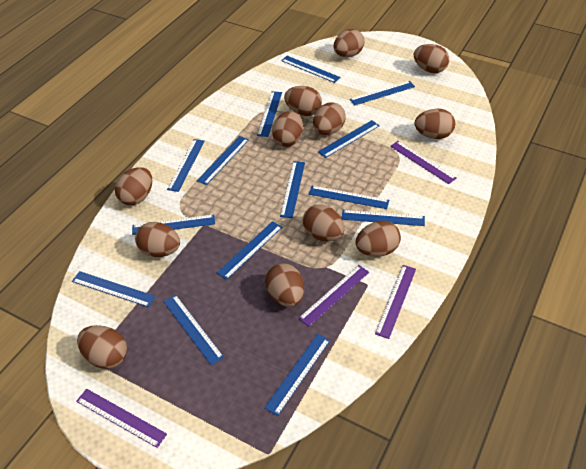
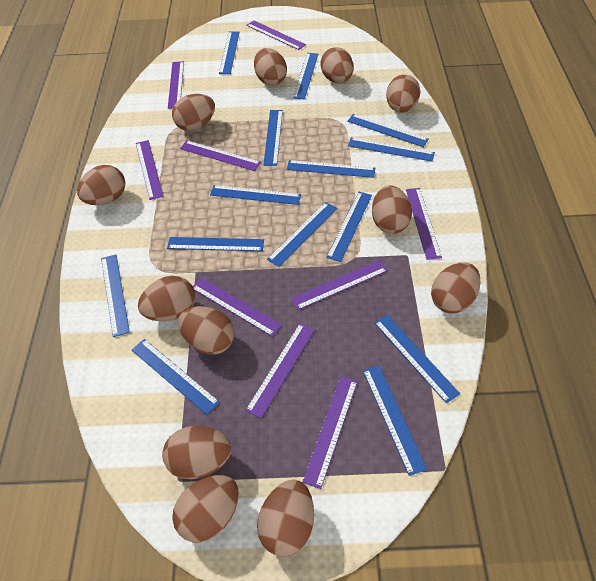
purple ruler: [76,389,167,448] [299,265,369,327] [375,265,416,339] [390,141,457,184] = 4 -> [136,140,164,200] [168,61,184,109] [180,141,261,171] [193,277,282,337] [245,323,315,419] [246,20,306,50] [291,260,388,310] [302,376,358,489] [406,188,442,260] = 9

